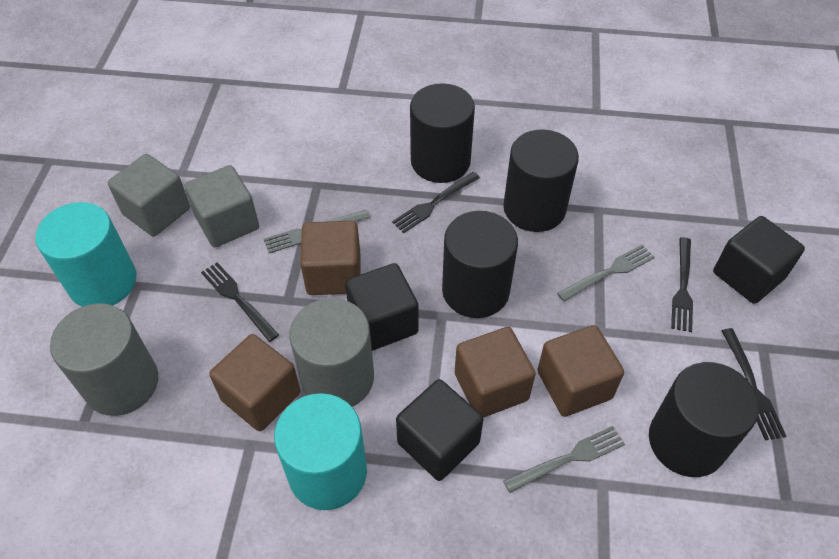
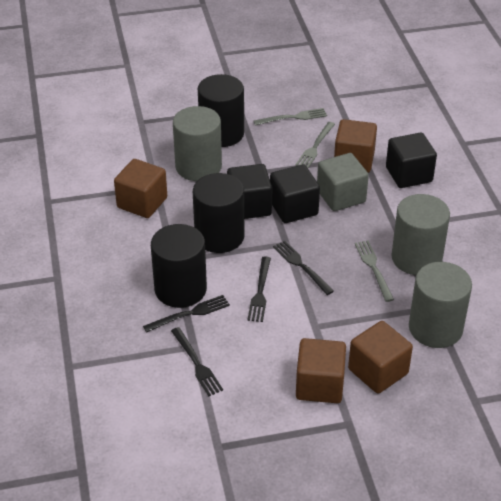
black cylinder: [410,83,475,183] [442,211,518,318] [503,129,579,232] [649,362,759,477] = 4 -> [151,224,207,308] [193,173,244,253] [198,74,244,147] = 3
grey cube: [108,154,190,236] [184,165,259,247] = 2 -> [317,153,369,211] = 1
grey cylinder: [50,303,158,416] [289,298,374,407] = 2 -> [173,106,222,181] [391,194,450,275] [409,262,472,348] = 3
turquoise cylinder: [35,202,136,307] [274,393,367,510] = 2 -> none = 0

